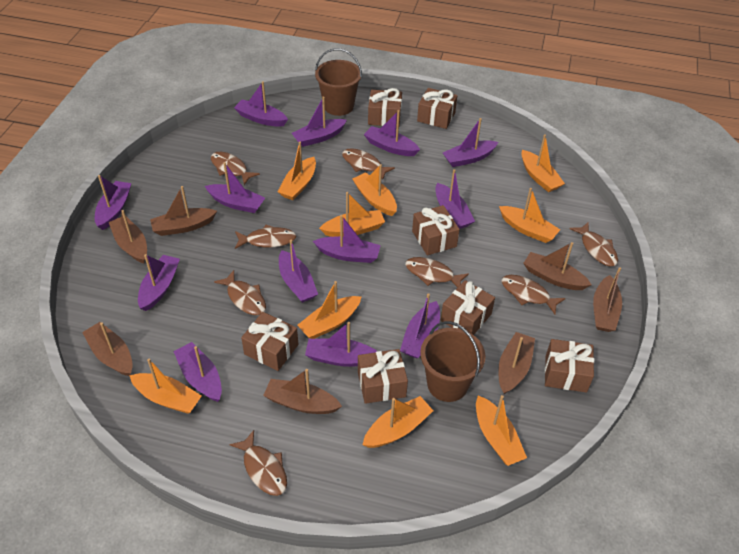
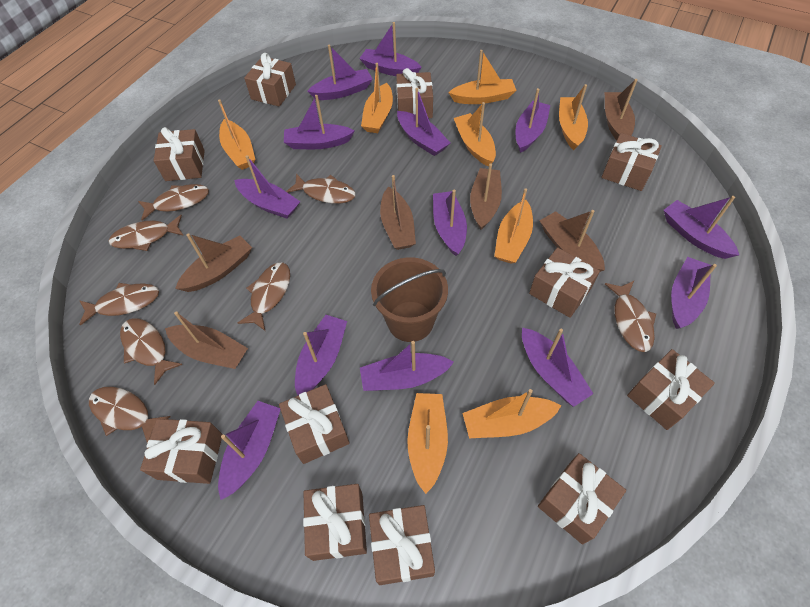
brown boat: [82,322,133,376] [109,210,147,264] [150,186,217,236] [263,369,342,414] [498,332,535,394] [523,242,591,290] [593,267,622,332] = 7 -> [165,311,248,369] [175,233,252,292] [380,175,416,250] [470,164,502,230] [540,210,605,272] [605,79,638,141] = 6
brown bucket: [315,48,362,116] [420,321,485,402] = 2 -> [371,257,448,342] = 1
brown gift: [241,312,298,371] [358,349,408,404] [368,88,402,127] [412,205,460,256] [417,88,457,129] [441,280,495,335] [545,339,594,393] = 7 -> [140,419,223,484] [153,127,205,181] [244,53,296,107] [279,384,350,464] [303,484,367,561] [369,505,435,585] [396,68,433,118] [529,247,600,318] [538,453,626,544] [601,133,662,191] [627,349,715,430] = 11
orange boat: [129,359,201,414] [278,142,316,200] [297,281,362,339] [319,192,385,237] [352,164,397,216] [362,396,433,448] [476,395,527,466] [499,188,560,243] [521,135,565,192] = 9 -> [218,99,255,170] [361,63,393,133] [407,393,448,494] [448,50,516,104] [454,102,496,167] [463,389,561,438] [494,188,533,264] [559,84,588,150] = 8

